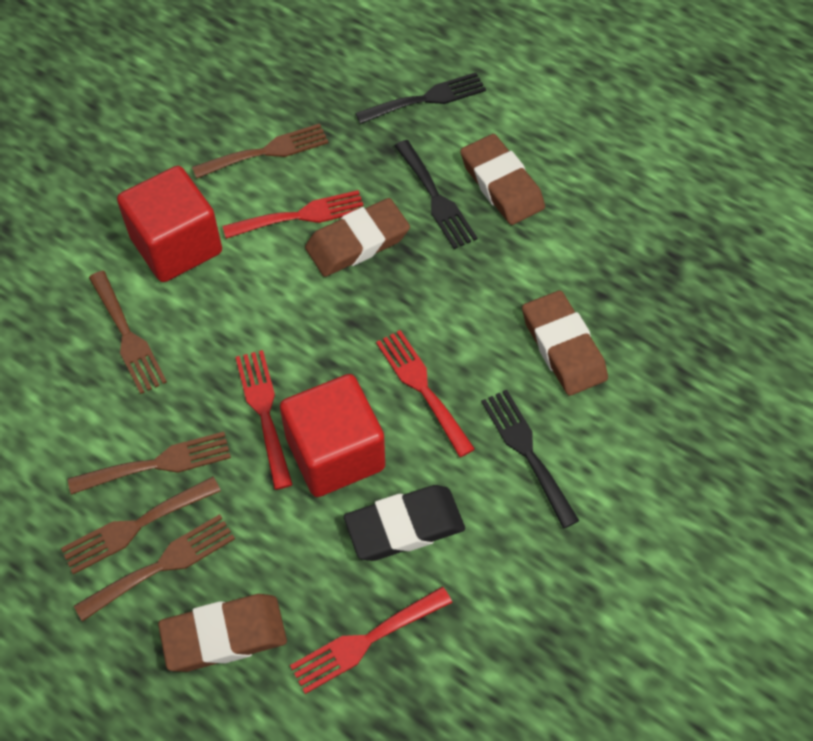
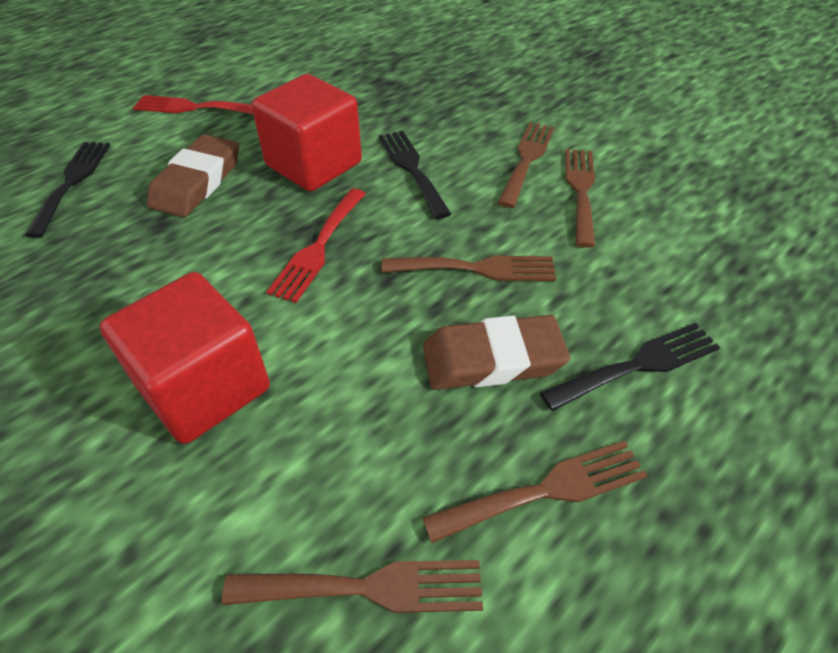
black eraser: [344,485,465,561] = 1 -> none = 0
brown eraser: [158,594,287,672] [305,198,410,277] [460,134,545,225] [522,290,608,396] = 4 -> [147,134,239,217] [423,315,570,390] = 2
red fork: [223,190,363,239] [236,350,293,490] [290,586,452,694] [376,330,475,457] = 4 -> [133,95,253,114] [267,189,366,303] = 2

